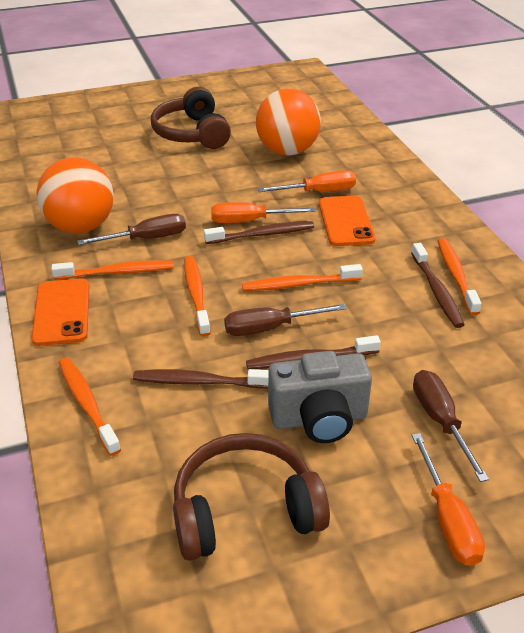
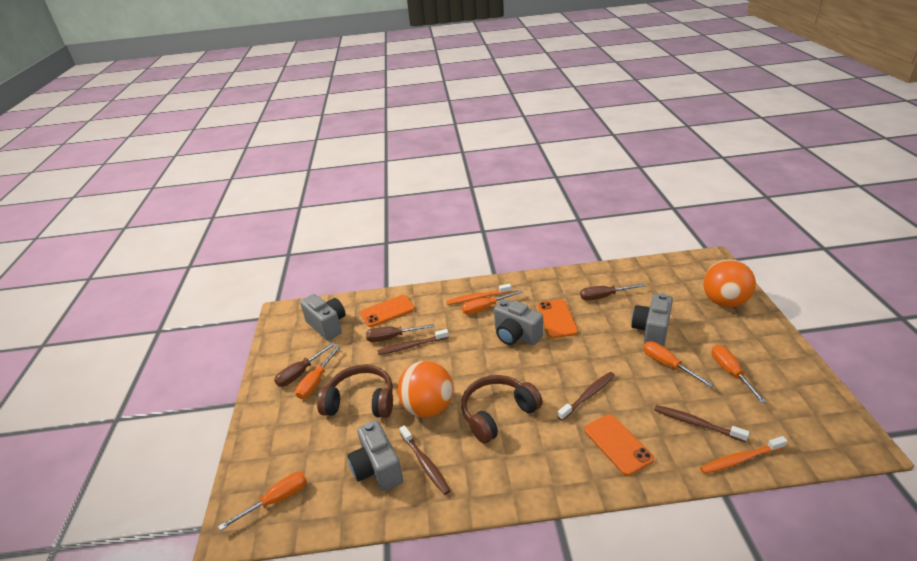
grey camera: [268,351,372,443] = 1 -> [300,294,346,341] [347,420,403,491] [494,299,543,345] [631,293,673,347] = 4
orange phone: [31,278,89,346] [319,196,376,246] = 2 -> [360,295,415,327] [538,300,578,338] [584,414,654,476] = 3
orange screwdriver: [211,202,316,223] [258,170,356,192] [412,433,485,566] = 3 -> [218,472,307,531] [295,346,340,399] [462,290,523,315] [643,341,713,387] [712,345,767,403] = 5
orange toothbrush: [51,260,174,280] [59,358,121,456] [184,256,211,337] [242,264,363,291] [438,238,482,315] = 5 -> [446,284,511,305] [700,436,787,474] = 2

